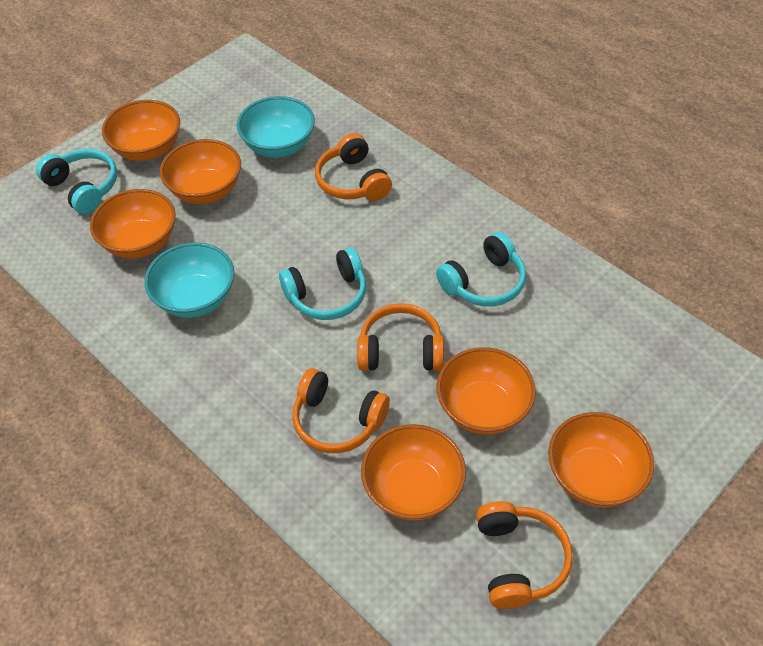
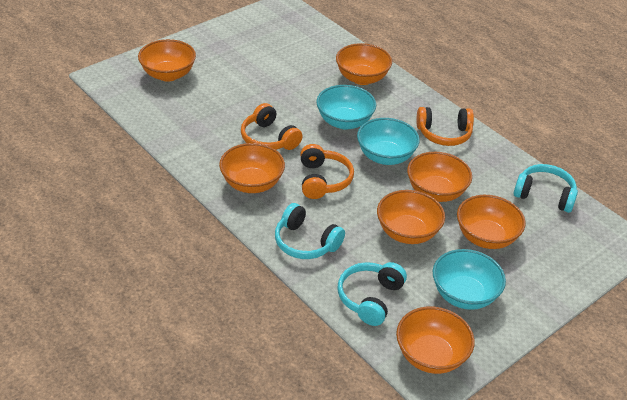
orange bowl: [90,189,176,259] [102,100,180,161] [160,139,241,204] [361,424,466,521] [436,347,536,434] [548,412,654,507] = 6 -> [138,39,196,81] [219,143,285,193] [336,43,392,85] [377,190,445,244] [396,307,475,374] [407,152,472,202] [457,195,526,249] = 7
orange headphones: [292,368,390,453] [315,133,392,201] [357,303,444,371] [476,501,573,609] = 4 -> [241,103,303,150] [300,144,354,199] [416,107,474,146] = 3
turquoise bowl: [145,243,234,318] [237,96,315,158] = 2 -> [316,85,376,130] [357,118,420,165] [433,249,506,310] = 3

